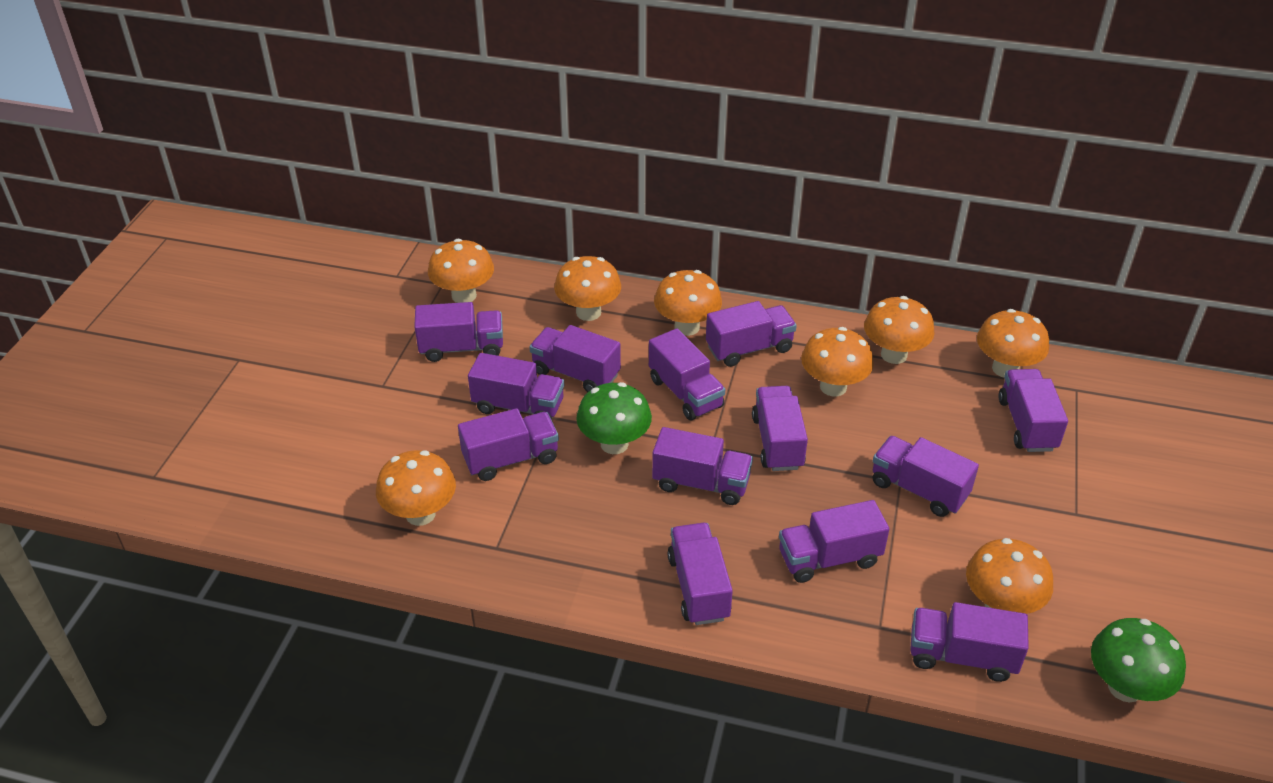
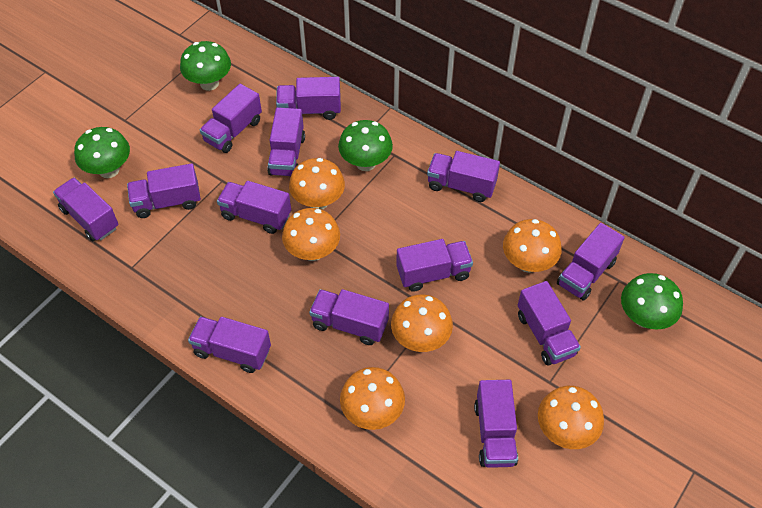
green mushroom: [576,382,652,454] [1091,618,1186,702] = 2 -> [74,127,130,178] [180,41,231,91] [338,120,393,171] [621,273,683,330] = 4
orange mushroom: [376,450,456,526] [428,239,494,303] [554,256,621,321] [654,270,722,336] [801,327,874,396] [864,296,935,364] [966,538,1053,614] [977,309,1049,377] = 8 -> [282,208,340,261] [289,158,345,210] [340,367,405,430] [391,294,453,352] [503,219,562,273] [538,386,604,449] = 6

